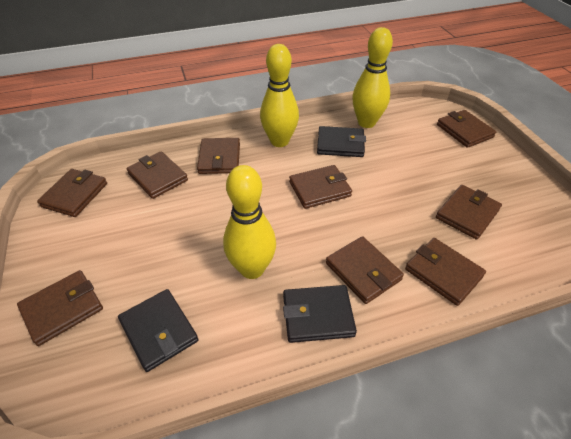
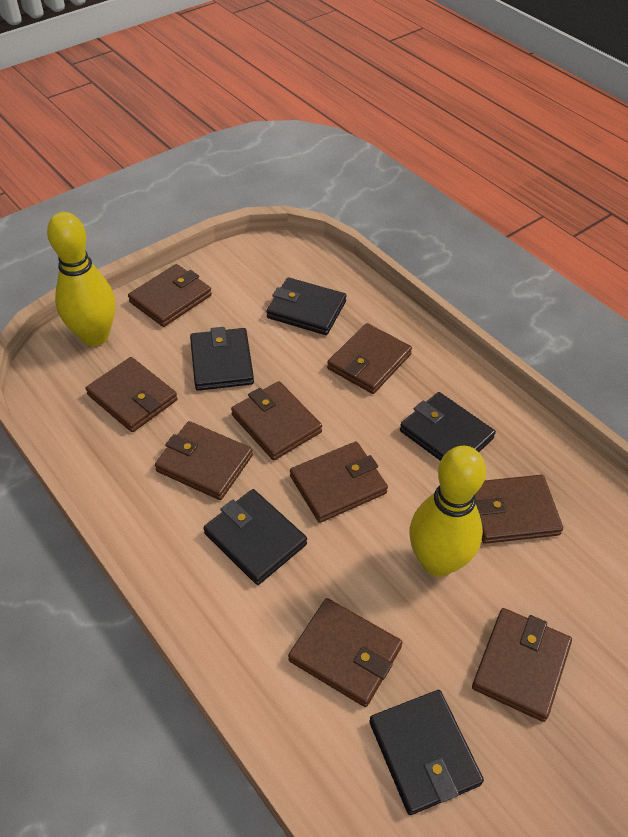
black wallet: [118,289,198,372] [283,285,357,343] [317,126,366,157] = 3 -> [190,327,254,391] [203,489,307,585] [266,277,346,335] [369,690,484,815] [400,392,496,461] = 5
yellow bowling pin: [223,165,276,279] [260,44,299,147] [352,27,393,128] = 3 -> [47,212,115,346] [410,446,486,577] = 2

